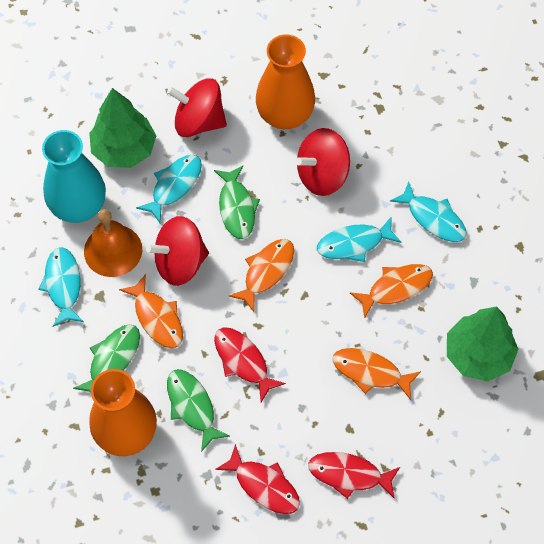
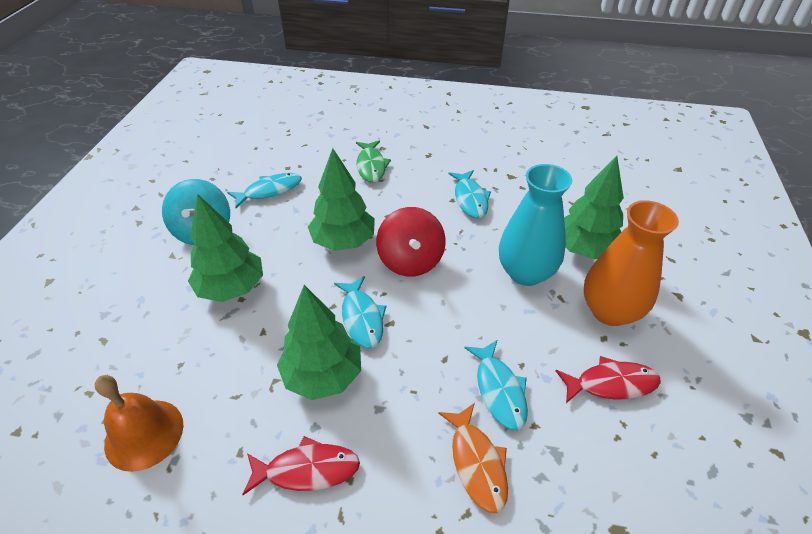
green fish: [73,324,140,393] [167,369,230,452] [214,166,260,239] = 3 -> [356,140,391,183] = 1
green tree: [89,88,156,168] [447,306,519,381] = 2 -> [188,194,263,302] [277,285,361,400] [308,148,375,251] [564,156,624,259] = 4
orange fish: [119,274,183,348] [229,239,294,312] [333,348,421,400] [350,264,433,319] = 4 -> [438,403,508,513] = 1
orange vase: [89,369,157,456] [256,35,315,129] = 2 -> [584,201,679,326] = 1
red fish: [214,327,286,402] [215,444,300,514] [308,452,400,499] = 3 -> [242,436,360,495] [555,356,661,403] = 2
red spinning top: [146,216,209,286] [167,78,227,137] [296,128,350,196] = 3 -> [376,207,446,277] = 1
turquoise spinning top: none = 0 -> [162,179,230,245] = 1

